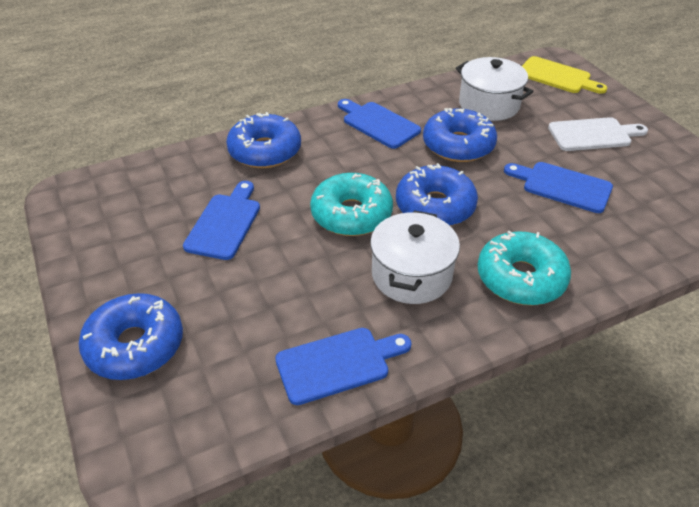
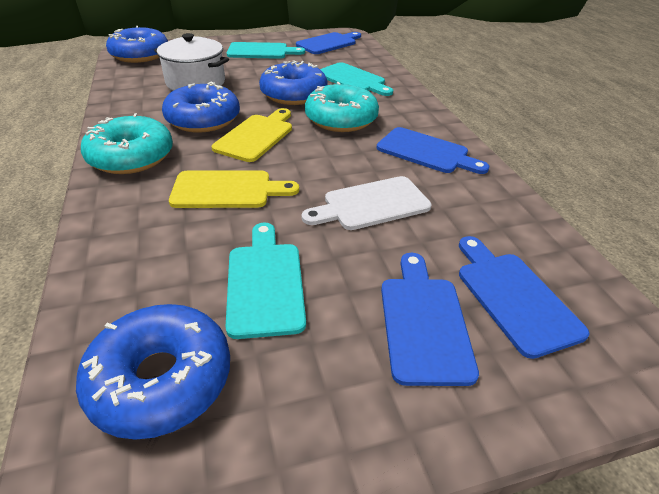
turquoise cutting board: none = 0 -> [226,223,306,339] [227,42,305,59] [320,62,393,96] = 3
white pot: [370,210,460,304] [456,57,533,121] = 2 -> [154,33,229,91] = 1
yellow cutting board: [522,56,607,94] = 1 -> [169,171,299,208] [212,108,292,162] = 2

